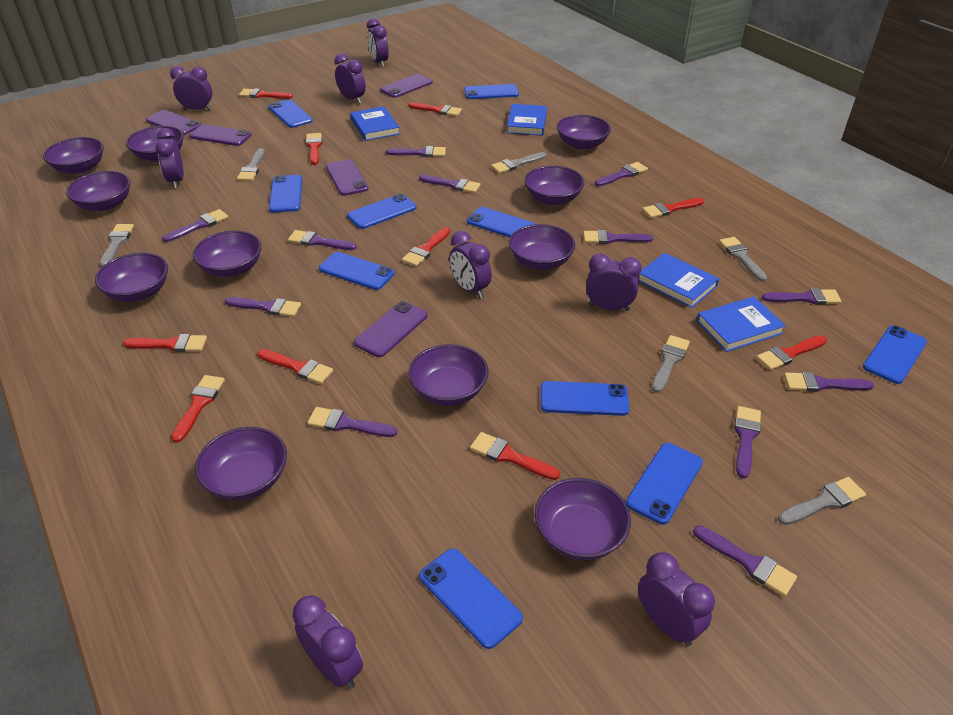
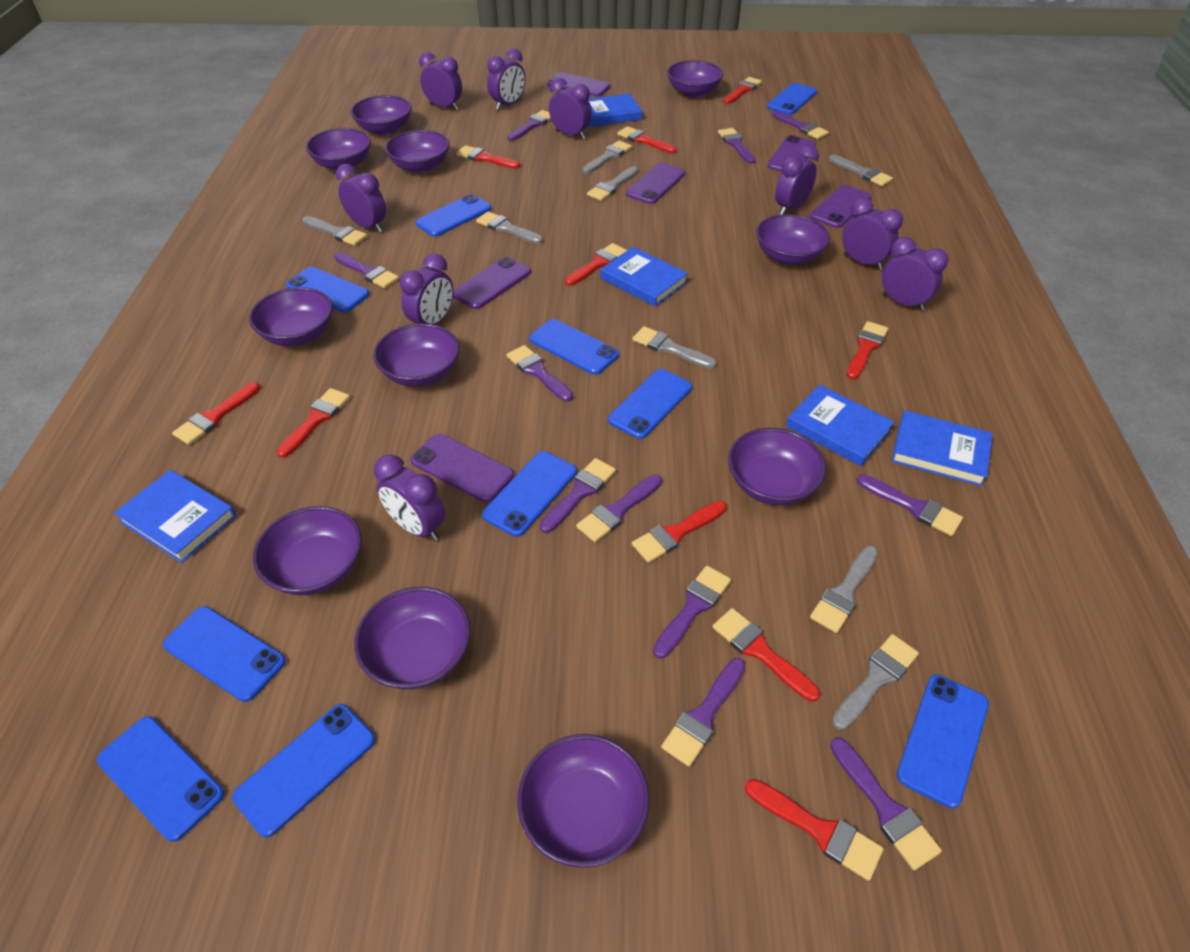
blue book: [350,106,400,141] [507,104,547,136] [638,253,719,308] [697,296,786,352] = 4 -> [114,470,236,563] [588,93,642,127] [600,247,688,307] [786,385,894,466] [891,410,993,486] = 5
grey brush: [100,224,134,267] [237,148,265,181] [491,152,547,174] [652,335,690,393] [719,237,767,282] [778,477,866,525] = 6 -> [302,216,367,246] [476,211,543,244] [582,141,632,174] [587,166,638,201] [632,326,717,369] [810,546,878,633] [829,154,893,186] [832,634,919,730] = 8
purple brush: [162,209,229,242] [225,297,301,317] [288,230,357,250] [307,407,397,437] [386,146,446,157] [419,175,481,193] [583,230,653,244] [595,162,648,186] [693,525,797,596] [734,406,761,478] [762,288,842,305] [784,372,874,392] = 12 -> [334,252,399,288] [507,110,551,141] [507,345,573,401] [540,458,616,533] [576,474,662,542] [653,565,731,659] [661,658,746,767] [718,128,756,164] [772,111,829,139] [830,737,942,870] [857,474,963,536] = 11
purple clock: [155,128,184,189] [170,66,212,110] [292,595,363,689] [334,54,366,104] [367,19,389,67] [449,231,492,298] [586,253,642,311] [638,552,715,646] = 8 -> [336,164,386,233] [374,455,445,541] [400,254,453,325] [419,52,462,110] [487,48,526,110] [549,78,592,139] [775,146,819,215] [842,198,903,270] [882,237,949,311] = 9
purple phone: [146,110,201,135] [190,124,251,146] [326,159,369,196] [354,301,428,357] [380,74,433,98] = 5 -> [410,434,514,502] [453,257,531,309] [547,72,610,97] [626,163,685,204] [767,135,816,171] [810,185,872,228] = 6

